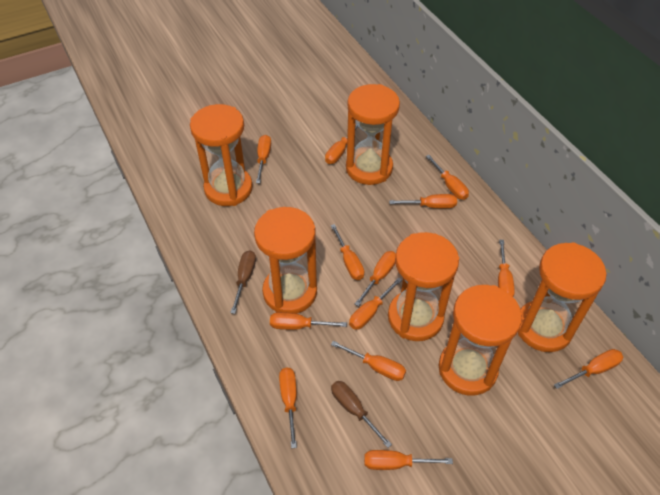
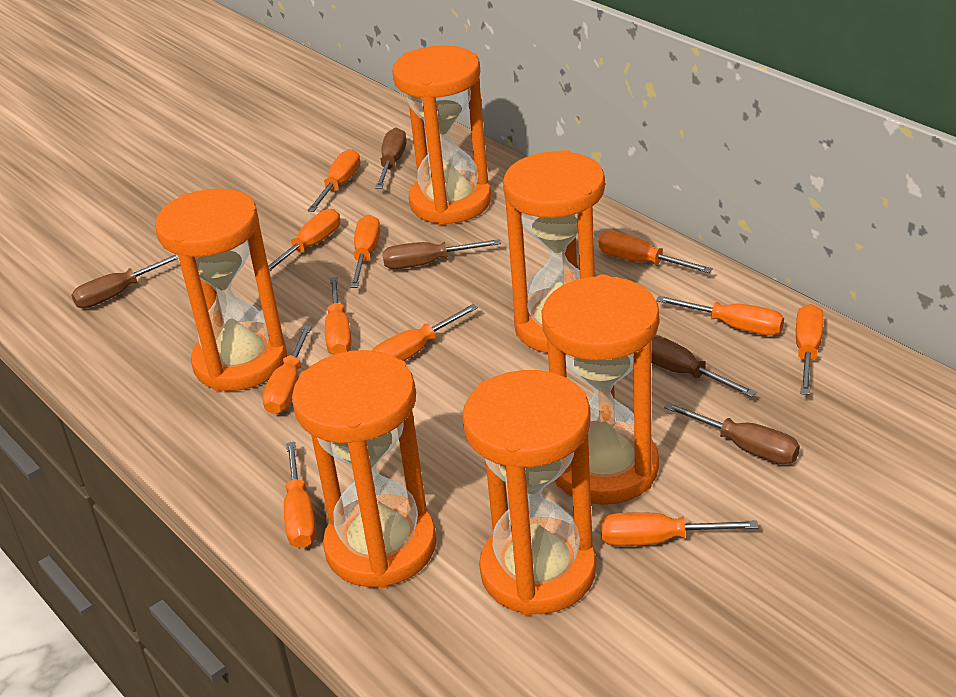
brown screwdriver: [230,251,256,314] [331,381,392,448] = 2 -> [72,254,178,308] [375,128,406,189] [382,239,501,269] [651,335,756,397] [664,402,800,464] = 5
orange screwdriver: [256,135,271,183] [270,312,347,330] [279,367,297,448] [325,124,358,164] [331,224,364,280] [331,341,406,381] [349,277,402,330] [355,251,396,306] [364,450,453,470] [389,194,457,209] [426,155,469,200] [498,240,515,297] [554,349,623,389] = 13 -> [262,325,312,414] [268,209,340,272] [284,442,316,548] [307,149,360,212] [325,277,352,355] [350,215,380,288] [372,304,478,361] [599,231,713,273] [601,512,758,546] [656,296,784,336] [796,304,824,395] = 11

